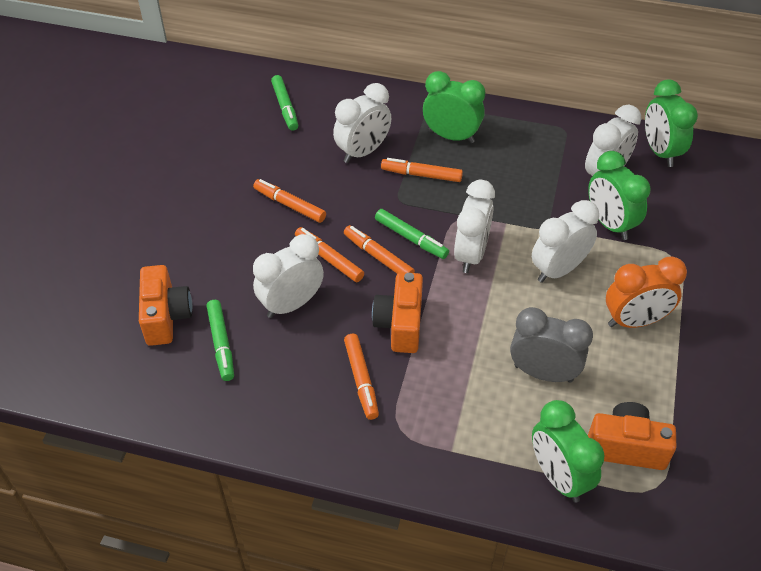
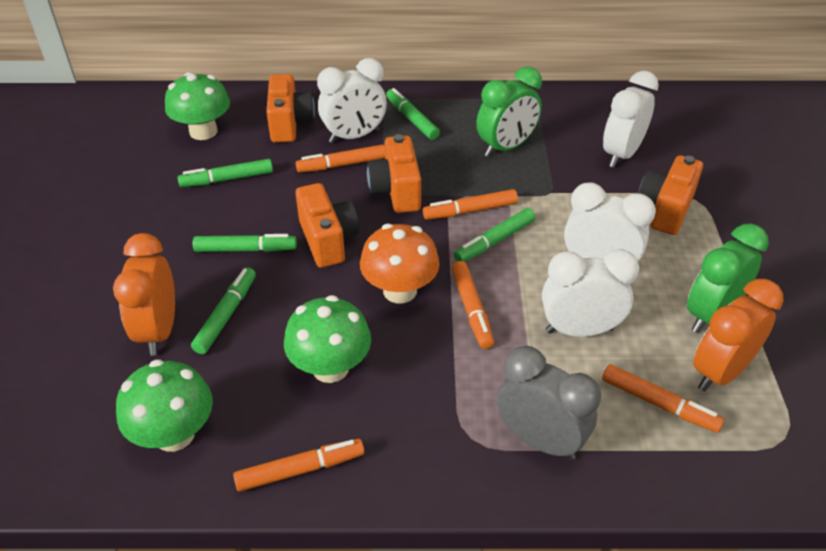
green clock: [423,71,485,143] [532,400,605,503] [588,151,651,240] [645,80,698,167] = 4 -> [476,66,542,157] [687,223,769,333] = 2
green marker: [207,300,234,381] [271,75,298,131] [375,209,449,259] = 3 -> [178,159,273,187] [191,267,256,354] [193,234,297,252] [386,88,440,140] [454,208,535,262] = 5
green mushroom: none = 0 -> [116,359,213,452] [165,72,230,140] [284,295,371,383] = 3
orange camera: [139,265,192,346] [372,272,423,353] [588,402,676,470] = 3 -> [266,74,315,143] [295,183,359,268] [367,134,421,213] [638,155,703,235] = 4
orange clock: [606,256,687,328] = 1 -> [113,233,175,356] [693,279,784,392] = 2
orange mushroom: none = 0 -> [360,224,440,303] = 1
white clock: [253,234,324,318] [333,83,391,163] [454,180,495,273] [532,200,599,283] [585,105,642,176] = 5 -> [317,58,387,143] [542,249,639,337] [564,182,656,261] [603,71,659,168] = 4

